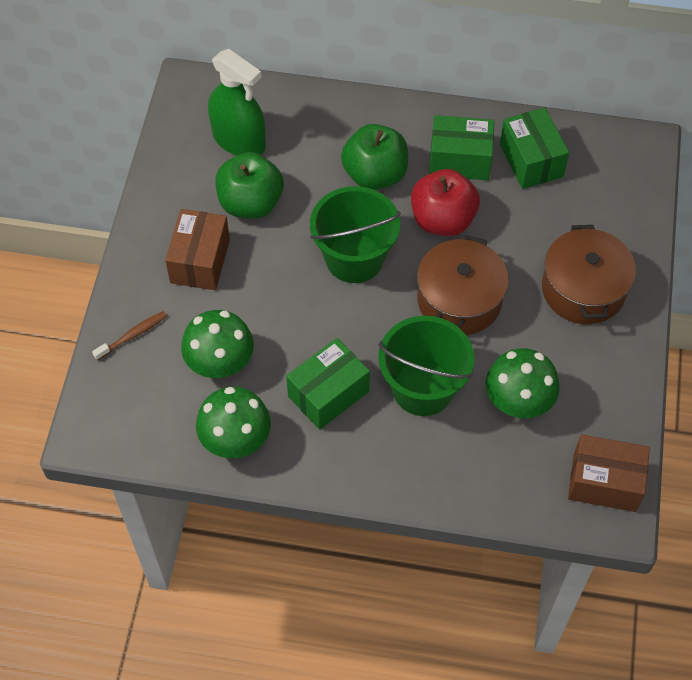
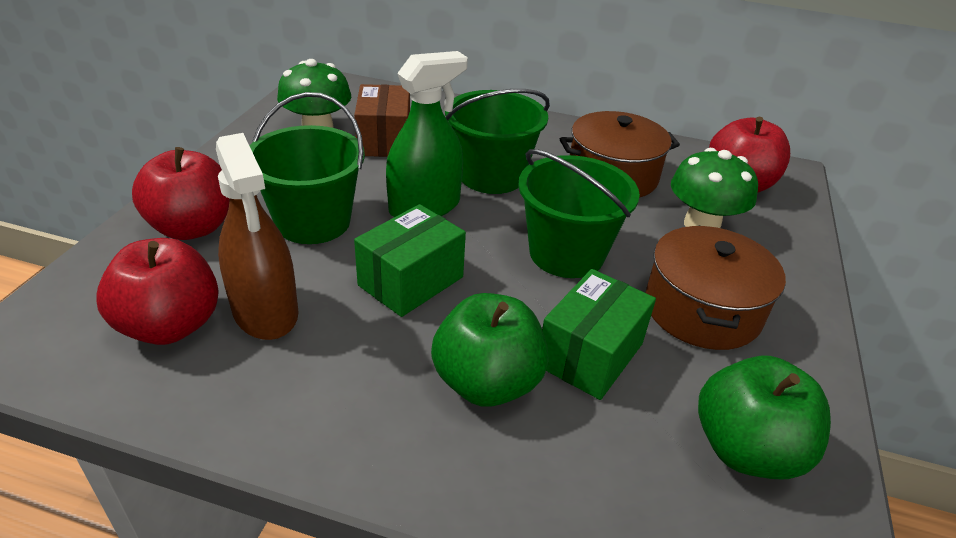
brown box: [165,209,230,290] [568,434,650,512] = 2 -> [354,84,410,157] = 1
brown spray bottle: none = 0 -> [216,133,299,340] = 1
brown toothbrush: [92,311,167,360] = 1 -> none = 0
green box: [286,338,370,430] [429,115,494,180] [500,108,569,189] = 3 -> [354,204,466,317] [542,269,656,400] = 2
green bucket: [310,186,401,283] [378,316,474,416] = 2 -> [249,92,365,244] [445,89,550,194] [518,149,640,278] = 3
green mushroom: [181,310,254,378] [196,387,271,459] [486,348,560,418] = 3 -> [277,59,351,128] [671,148,758,228] = 2
red apple: [411,169,480,236] = 1 -> [96,238,219,345] [132,147,229,240] [709,117,790,192] = 3

